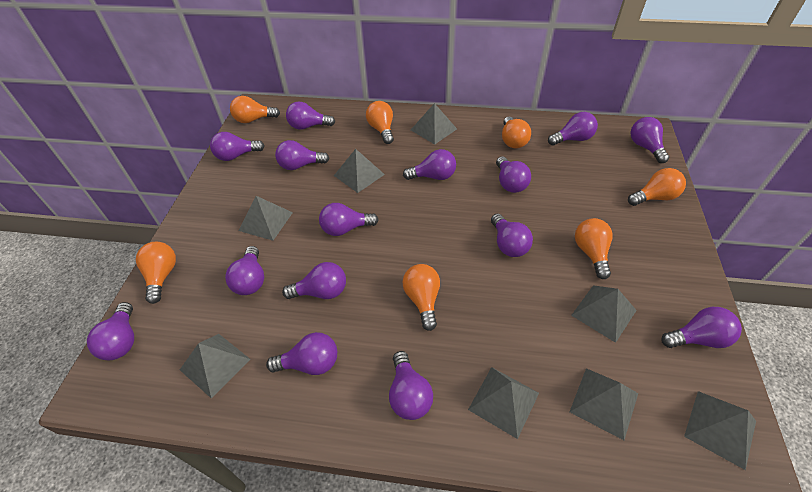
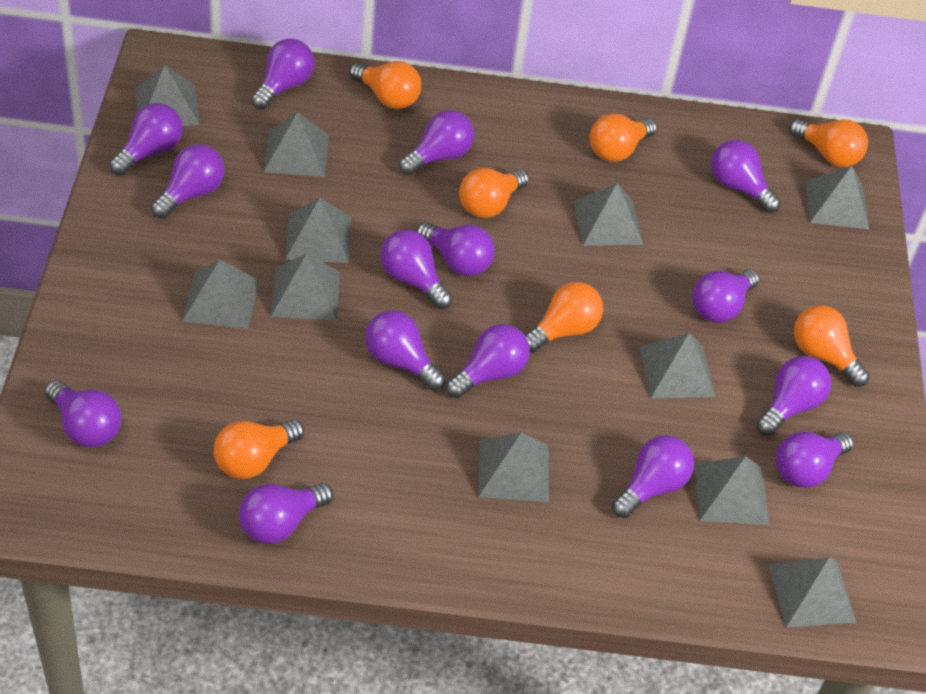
grey pyramid: [180,334,251,398] [238,196,293,241] [334,149,385,193] [411,103,457,144] [468,367,539,439] [570,368,638,440] [571,285,637,343] [684,391,756,470] = 8 -> [135,65,200,126] [183,260,259,329] [264,112,329,177] [271,253,340,320] [285,198,351,263] [478,432,549,502] [573,183,643,246] [640,333,715,398] [694,456,769,525] [768,557,857,627] [806,166,869,229] = 11

